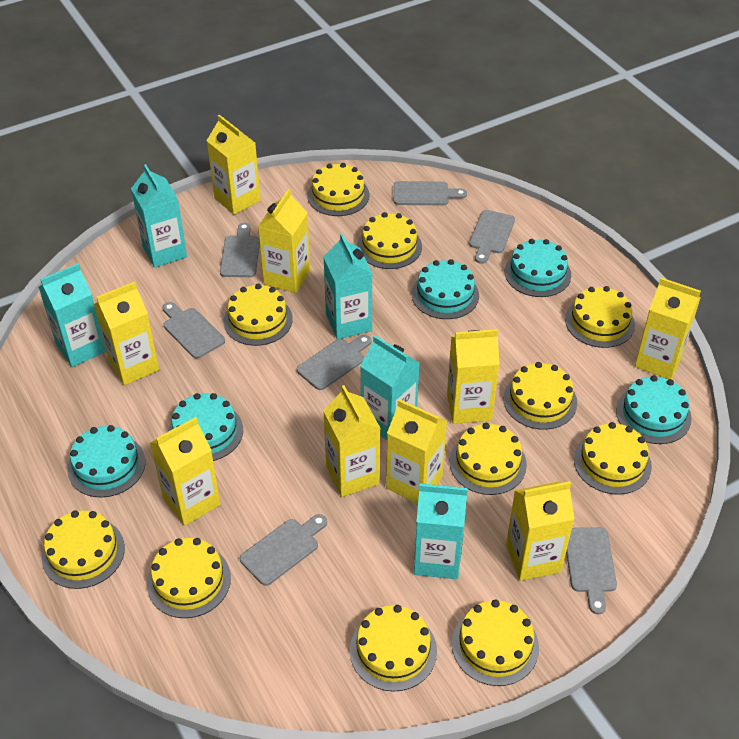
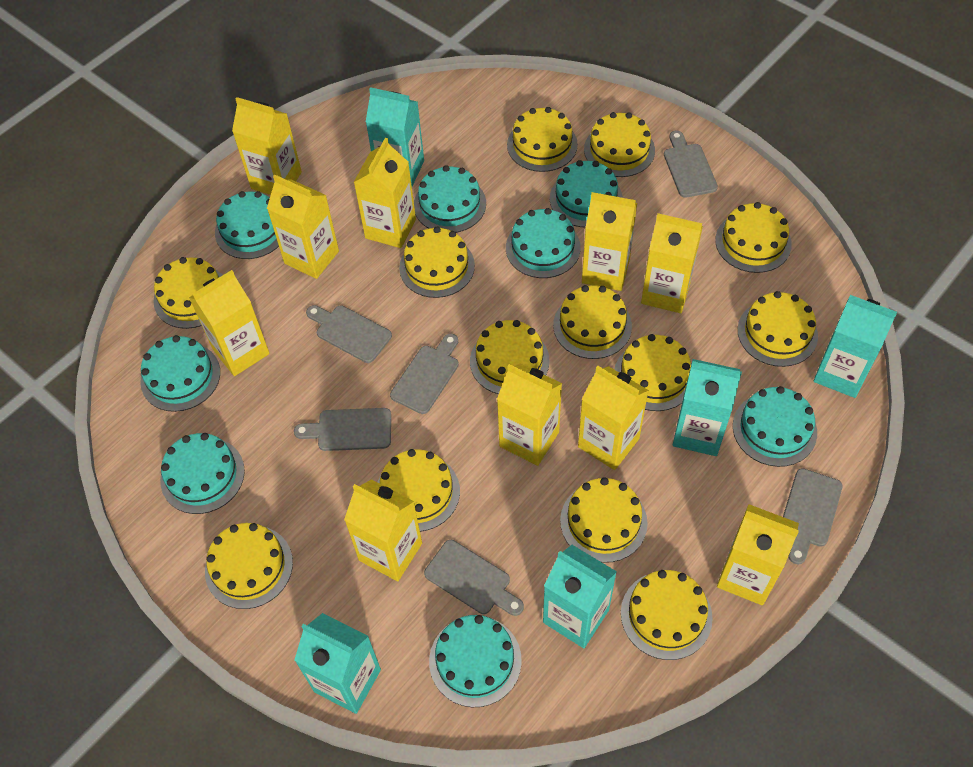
grey cutting board: [162,302,225,359] [220,223,260,277] [240,514,327,586] [297,335,371,390] [394,181,467,205] [469,210,515,264] [566,528,617,615] = 7 -> [294,408,391,451] [306,305,392,363] [390,333,459,414] [424,540,524,616] [664,131,718,198] [783,468,843,565] = 6
turquoise cake: [67,425,145,498] [168,393,243,461] [412,259,479,319] [505,239,571,297] [616,375,692,444] = 5 -> [140,335,220,412] [160,433,245,514] [215,191,279,259] [414,165,486,233] [429,615,522,707] [506,208,581,278] [550,160,623,227] [733,386,817,467] = 8
yellow cake: [42,510,125,589] [147,538,231,618] [223,284,293,346] [307,163,369,216] [350,605,437,692] [357,212,422,269] [450,423,527,495] [452,599,539,686] [503,362,577,430] [565,286,635,348] [574,422,652,495] = 11 -> [153,257,223,329] [205,523,293,609] [377,449,460,532] [399,227,475,298] [470,320,550,394] [507,107,578,172] [553,285,632,359] [560,477,648,563] [584,112,655,177] [614,334,691,411] [621,570,713,660] [715,202,792,273] [738,291,818,367] = 13
yellow carton: [94,282,159,385] [150,417,221,526] [207,115,261,215] [258,189,311,293] [323,385,381,497] [386,399,447,504] [447,329,500,424] [506,481,574,581] [635,278,701,379] = 9 -> [189,270,270,376] [232,97,302,195] [267,175,339,279] [344,479,422,581] [354,138,416,248] [497,363,562,466] [578,366,649,470] [582,192,637,291] [641,213,703,313] [717,504,799,605] = 10

